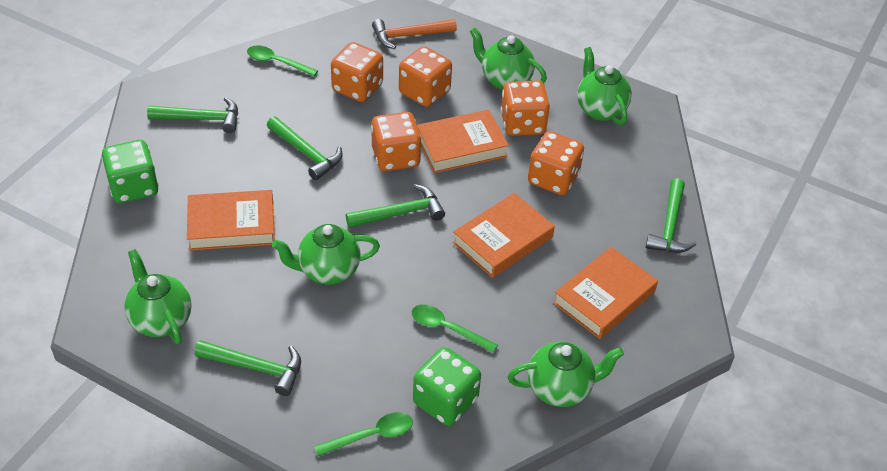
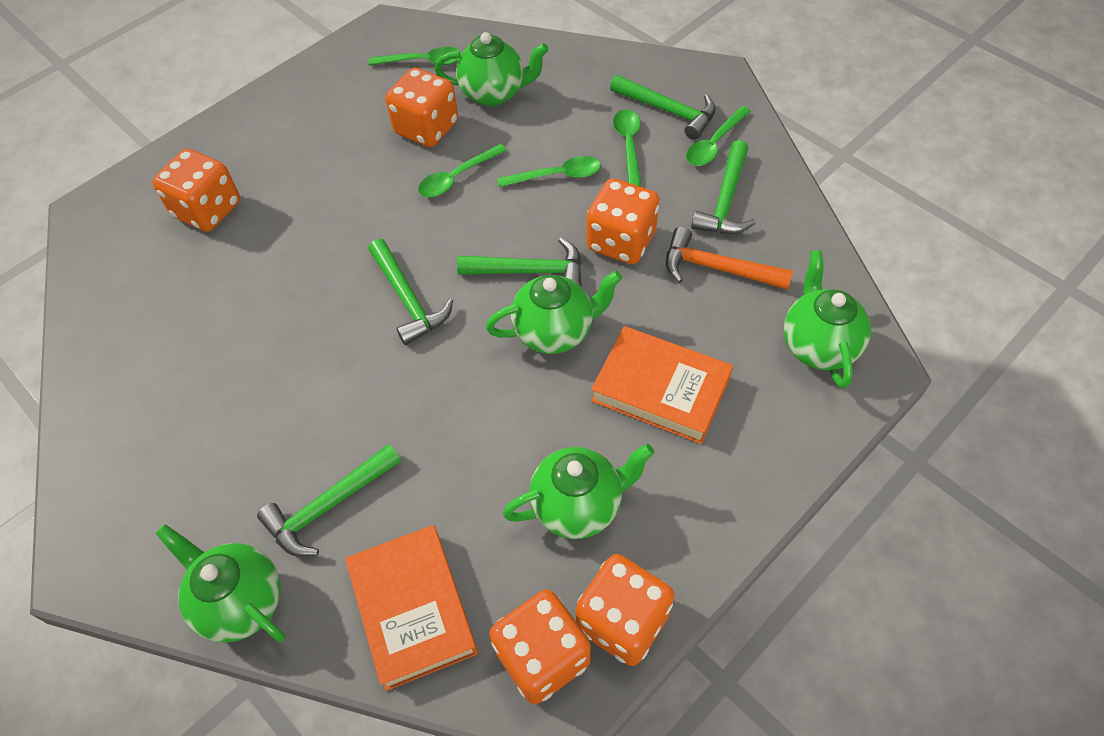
green dice: [101,140,159,203] [413,347,481,426] = 2 -> none = 0
green spoon: [247,45,318,76] [314,412,413,456] [412,304,498,353] = 3 -> [369,47,462,66] [418,144,507,197] [497,156,601,187] [613,109,641,187] [686,106,751,166] = 5
orange book: [187,190,275,251] [417,110,509,173] [452,193,555,278] [553,247,658,339] = 4 -> [345,525,478,691] [591,326,733,444] = 2

